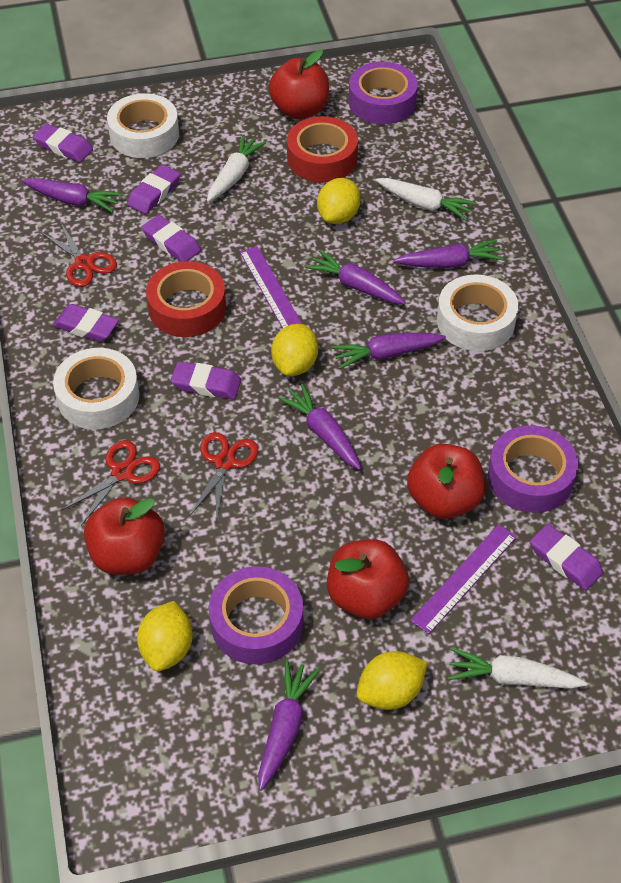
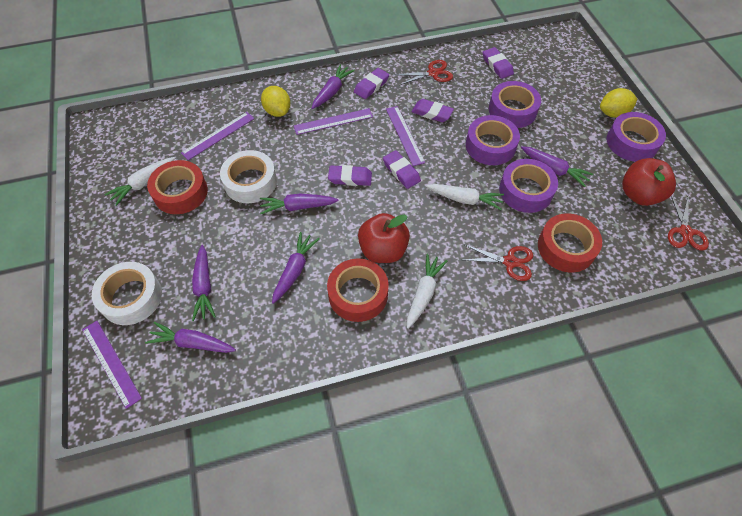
purple eraser: [33,124,93,162] [53,304,119,342] [127,165,180,214] [141,215,201,262] [171,361,241,399] [530,524,603,590] = 6 -> [328,165,372,186] [354,68,389,99] [383,150,421,189] [411,99,454,122] [483,47,514,79] = 5
purple ruler: [240,246,302,329] [410,524,517,634] = 2 -> [82,321,142,409] [181,112,254,160] [294,108,373,135] [386,106,425,166] = 4
purple tape: [209,566,303,664] [349,62,418,124] [488,425,578,513] = 3 -> [466,115,520,165] [489,81,541,128] [499,159,558,213] [607,112,666,162] = 4
red apple: [84,497,165,575] [269,50,329,119] [327,539,409,619] [407,444,485,519] = 4 -> [358,213,410,263] [622,158,676,206] = 2
red tape: [146,261,226,337] [287,116,358,183] = 2 -> [147,160,208,214] [327,258,389,322] [538,213,602,272] = 3
white tape: [53,348,140,429] [107,93,179,158] [437,274,518,351] = 3 -> [92,262,162,325] [220,150,277,203] = 2
yellow lemon: [137,601,193,671] [271,324,318,376] [317,178,361,224] [357,651,428,710] = 4 -> [261,86,291,117] [600,88,637,118] = 2

